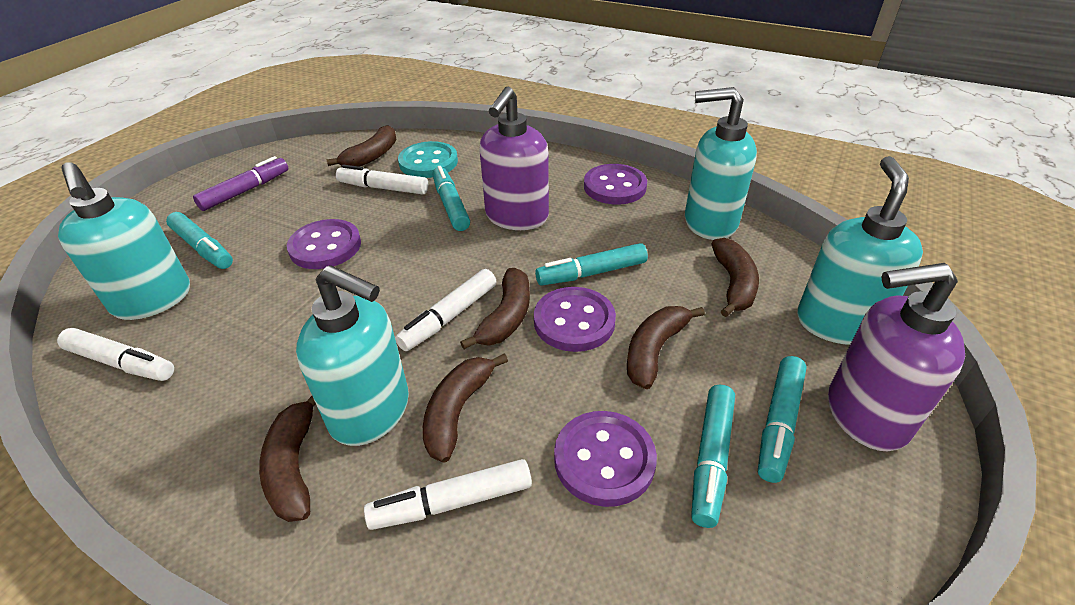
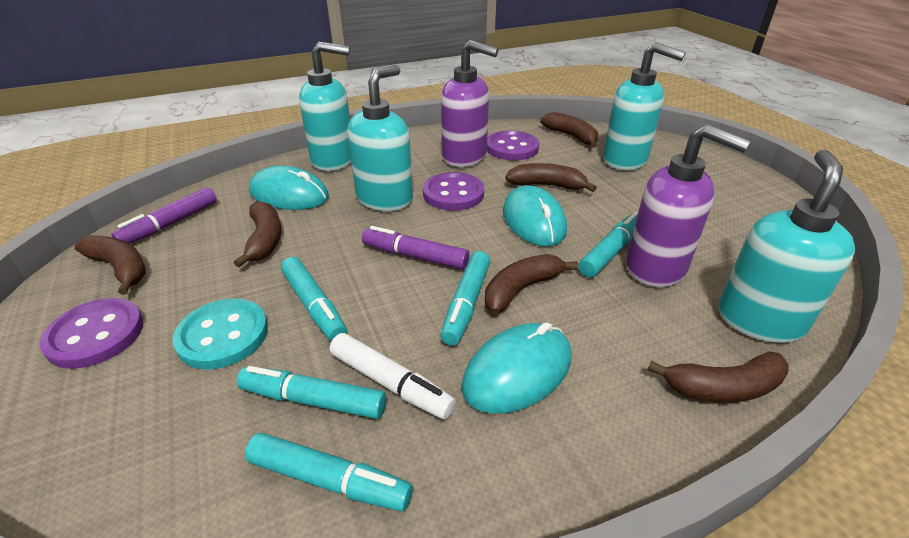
purple button: [287,219,361,269] [534,287,616,352] [554,411,657,507] [584,164,647,205] = 4 -> [40,298,144,369] [423,172,484,211] [487,131,539,160] = 3
purple marker: [193,156,288,211] = 1 -> [111,187,217,244] [362,226,469,269] = 2
turquoise mouse: none = 0 -> [249,166,329,210] [461,322,571,414] [503,185,567,246] = 3
white marker: [57,328,174,381] [336,165,428,195] [364,459,532,530] [395,269,497,351] = 4 -> [330,333,456,419] = 1

